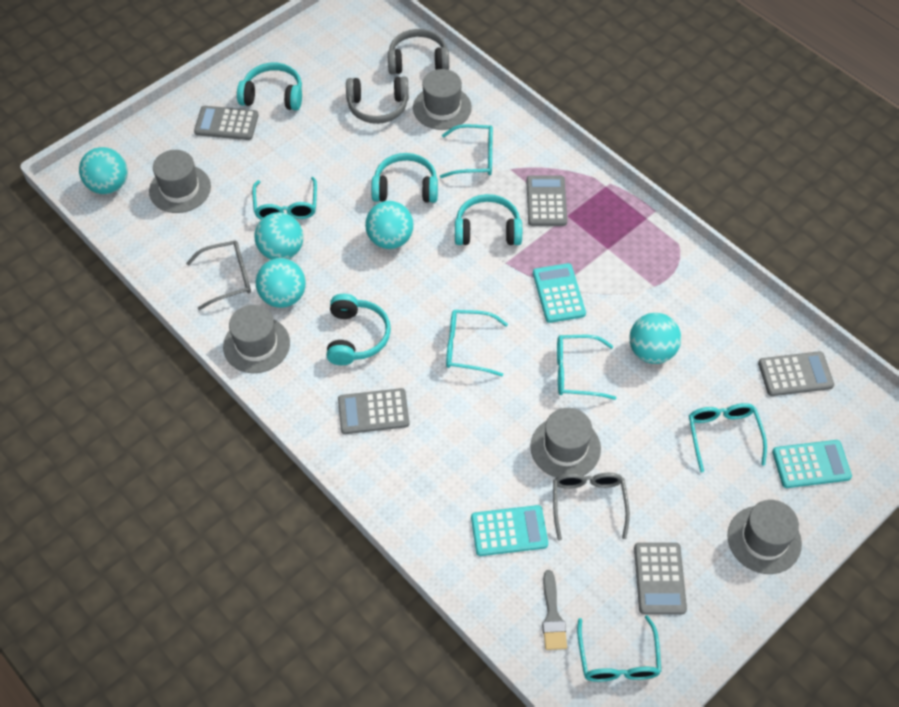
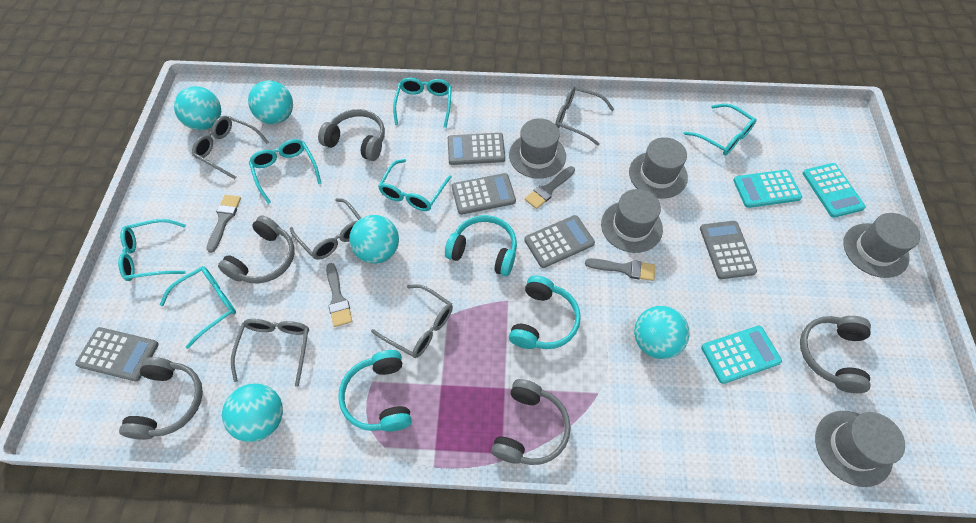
grey brush: [542,570,567,650] = 1 -> [206,195,241,253] [326,263,352,327] [525,166,575,209] [585,258,655,281] = 4
grey glasses: [186,241,251,310] [553,473,630,541] = 2 -> [192,116,269,179] [231,319,309,387] [290,198,361,260] [371,284,453,358] [555,86,614,146] = 5
grey headphones: [346,76,409,124] [388,29,449,74] = 2 -> [119,357,203,440] [218,215,295,284] [318,109,385,161] [491,379,571,465] [800,316,871,393] = 5
turquoise headphones: [237,63,302,111] [326,294,391,365] [371,153,438,203] [455,194,522,245] = 4 -> [338,350,412,432] [445,215,517,276] [509,275,581,349] = 3

